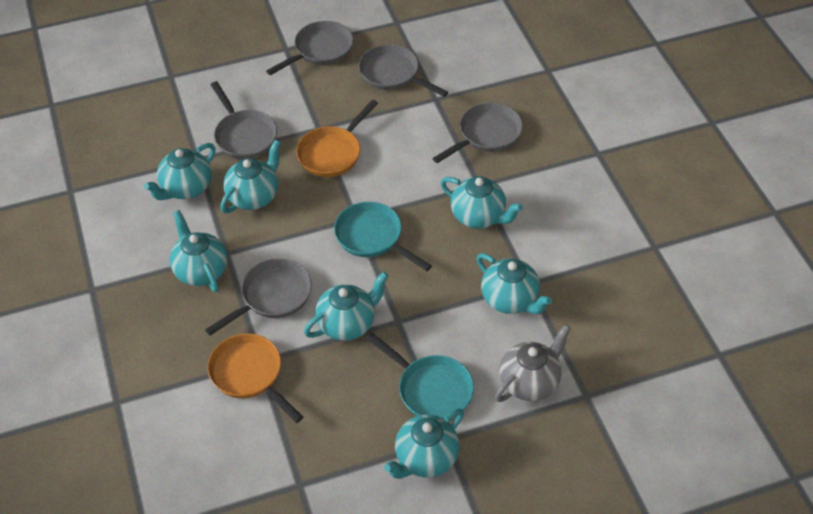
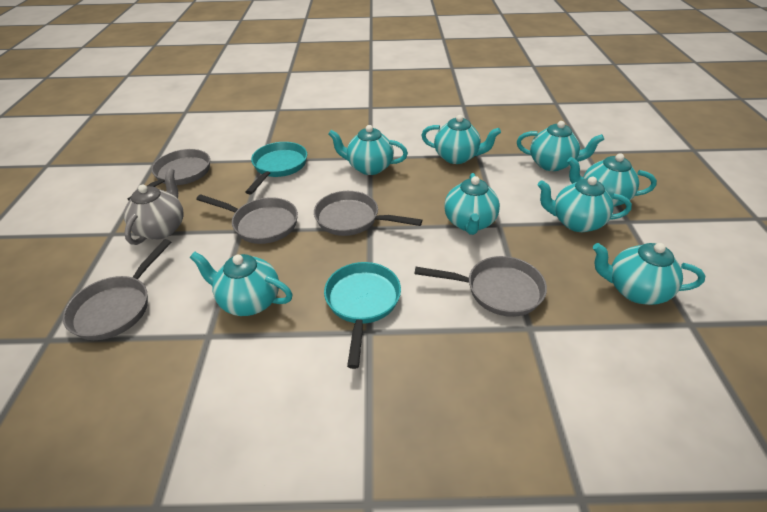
orange pan: [207,334,303,423] [296,100,378,177] = 2 -> none = 0
turquoise teapot: [144,143,215,200] [170,210,228,292] [220,140,281,213] [304,272,389,341] [384,409,464,479] [441,176,523,228] [476,253,552,314] = 7 -> [190,252,292,316] [328,125,408,175] [422,115,501,164] [444,173,500,235] [517,121,604,171] [537,177,632,232] [567,154,657,207] [593,243,705,305] = 8

